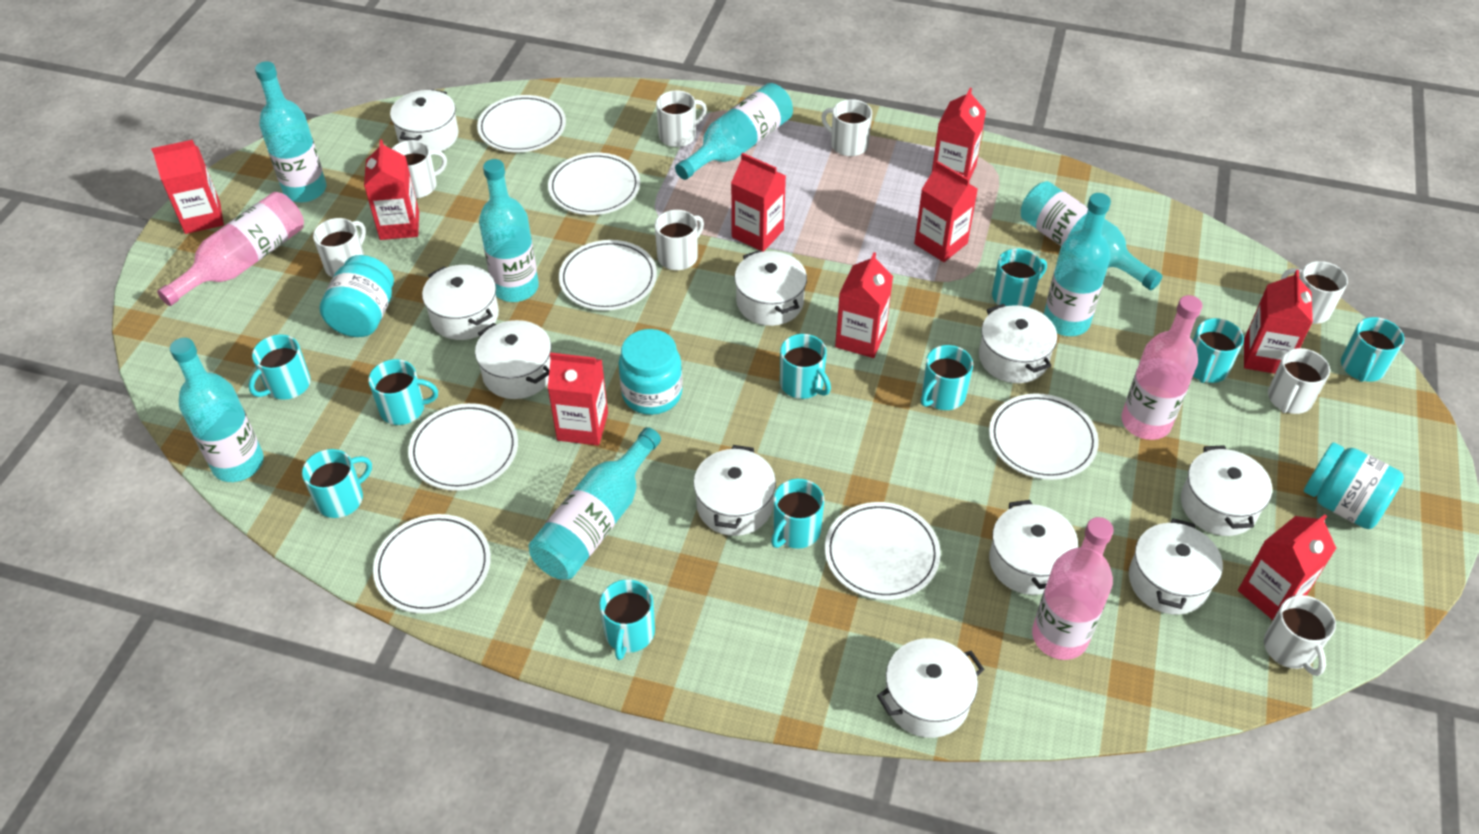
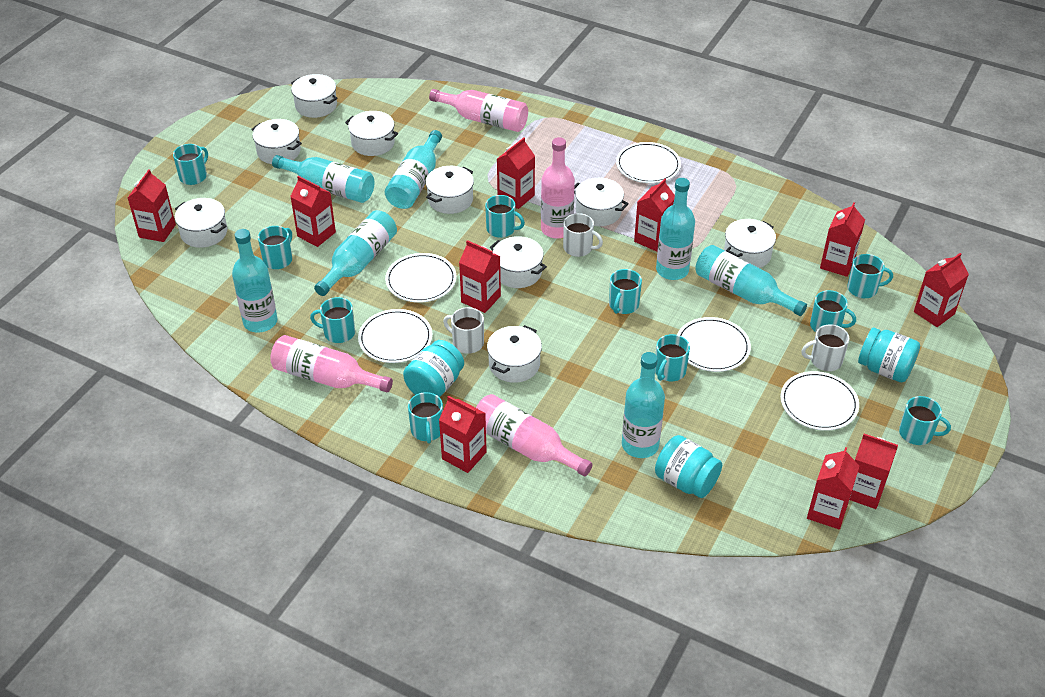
pink bottle: [157,192,304,306] [1032,517,1114,660] [1121,295,1203,440] = 3 -> [270,335,393,392] [429,89,528,132] [476,394,593,476] [541,137,575,239] = 4
red carton: [151,140,224,234] [364,139,419,240] [548,353,608,446] [731,153,786,252] [835,252,893,358] [914,161,978,262] [932,88,986,179] [1238,514,1337,620] [1244,270,1313,374] = 9 -> [128,169,176,242] [290,176,336,247] [439,396,487,473] [459,240,501,313] [497,137,535,209] [634,178,675,252] [807,447,859,529] [820,202,865,277] [850,434,898,509] [914,253,969,327] = 10
white mug: [313,218,366,277] [392,140,447,198] [655,210,704,270] [656,90,707,147] [821,99,872,156] [1264,595,1336,676] [1268,348,1330,414] [1281,261,1348,324] = 8 -> [443,307,484,354] [563,213,603,257] [801,324,849,371] = 3
white plate: [373,514,491,614] [408,403,518,491] [477,95,566,152] [548,153,640,215] [559,240,657,311] [825,502,941,600] [989,393,1099,480] = 7 -> [358,309,432,363] [385,253,457,303] [616,142,681,183] [677,317,751,372] [780,371,859,431] = 5
white pot: [390,89,459,151] [422,265,499,340] [475,320,551,399] [694,445,776,536] [734,250,807,326] [877,638,985,738] [979,304,1057,383] [989,500,1078,595] [1129,518,1223,615] [1181,445,1272,536] = 10 -> [175,198,227,248] [251,119,302,164] [291,74,338,118] [345,111,398,156] [426,166,474,214] [487,325,542,383] [490,236,547,288] [574,178,629,226] [724,219,776,268] = 9

